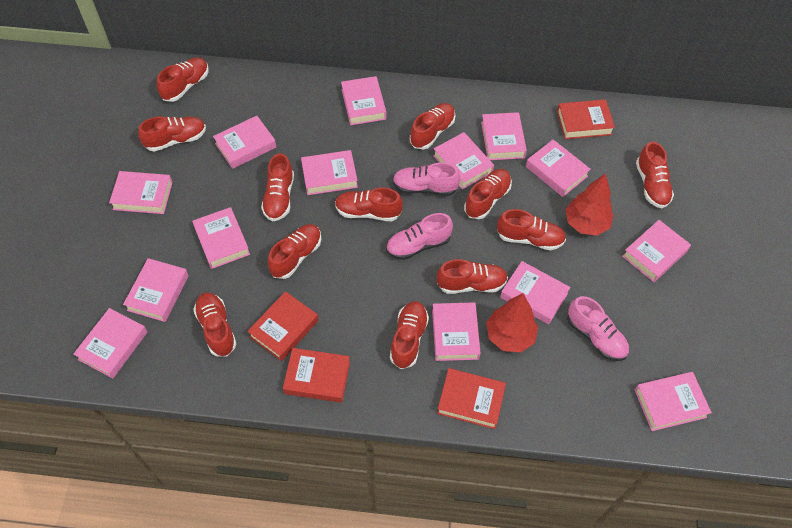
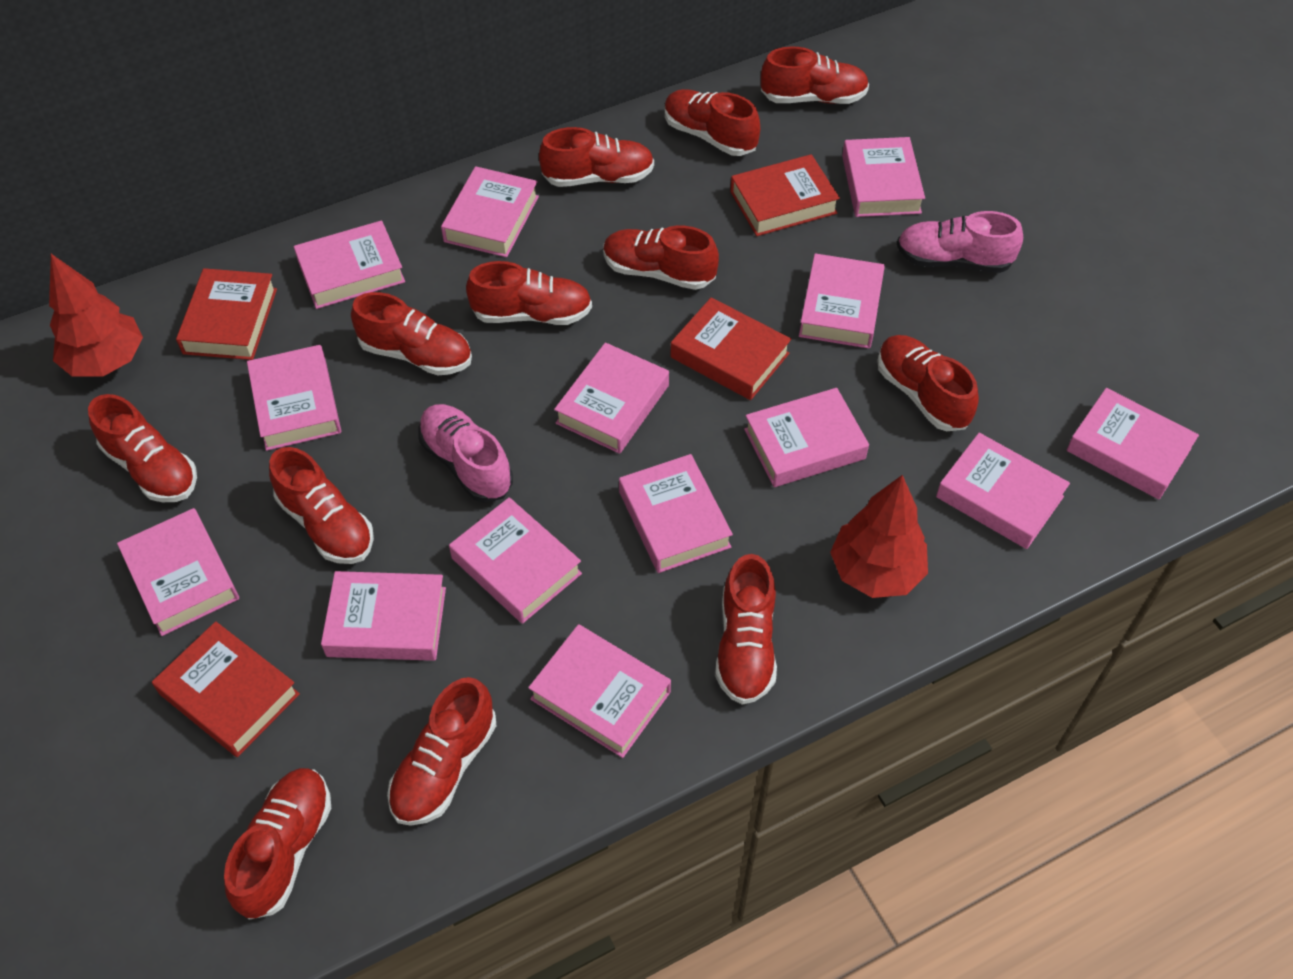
pink shoe: [386,213,453,260] [393,163,460,196] [567,296,629,361] = 3 -> [418,404,513,502] [897,211,1023,273] = 2

